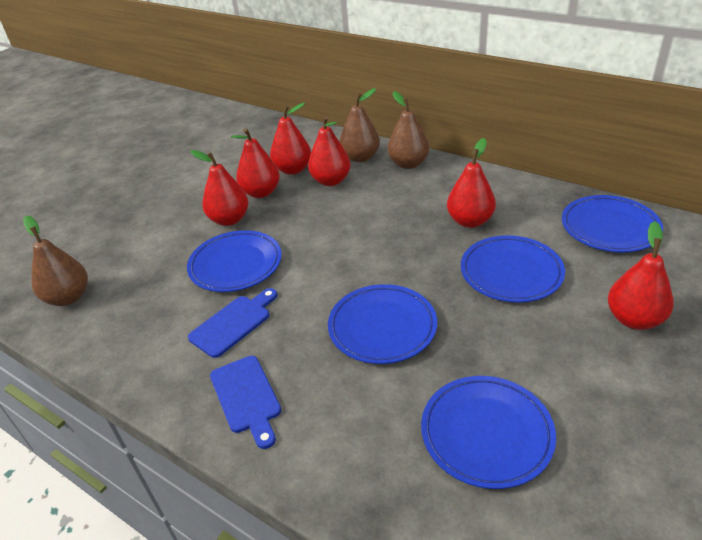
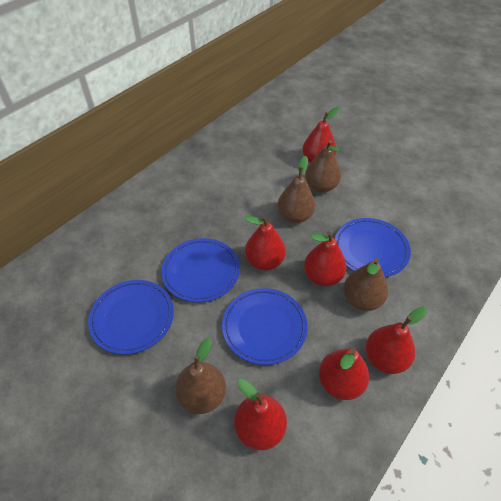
blue cutting board: [188,288,277,358] [210,356,281,449] = 2 -> none = 0
blue plate: [187,230,282,292] [328,284,437,364] [421,376,556,489] [461,235,565,302] [562,195,663,252] = 5 -> [88,280,174,355] [161,238,240,303] [222,288,308,365] [335,218,411,277] = 4
brown pear: [23,216,88,306] [339,88,380,162] [388,91,429,169] = 3 -> [175,338,226,414] [278,156,315,223] [305,140,341,193] [344,258,388,311] = 4

